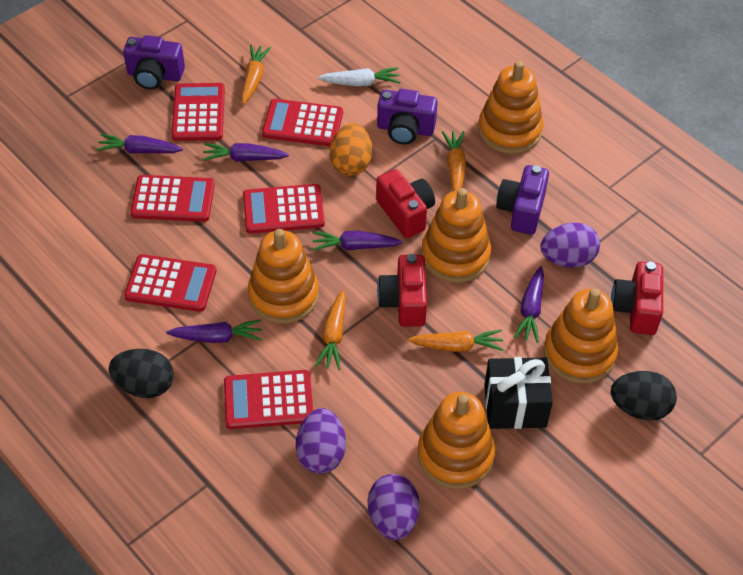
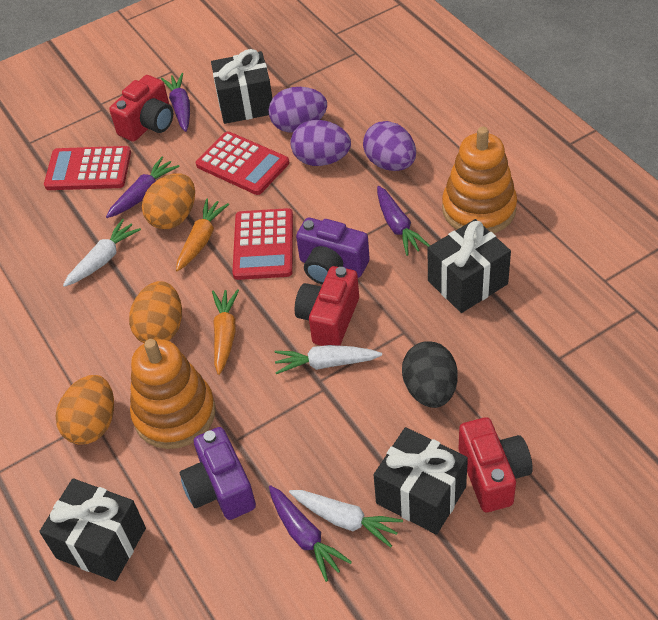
black egg: [109,349,174,398] [611,371,677,420] = 2 -> [402,341,458,408] = 1
black gift: [484,357,553,429] = 1 -> [39,478,146,582] [211,49,273,124] [374,427,468,535] [428,219,511,313] = 4
orange carrot: [241,45,271,104] [315,290,346,370] [408,329,504,352] [442,131,466,191] = 4 -> [176,199,229,272] [212,289,239,375] = 2
orange egg: [329,123,372,176] = 1 -> [55,375,114,444] [129,281,182,343] [142,173,195,229] = 3
orange stacking toy: [248,229,319,324] [417,392,495,489] [422,188,491,283] [478,61,543,154] [544,289,618,383] = 5 -> [130,339,216,449] [442,127,517,233] = 2
purple camera: [123,35,185,90] [377,89,438,144] [496,165,549,235] = 3 -> [180,427,256,520] [296,217,370,284] = 2
purple carrot: [96,134,183,153] [166,319,262,343] [202,143,289,162] [312,231,403,251] [513,266,544,343] = 5 -> [106,157,180,218] [161,73,190,132] [269,485,352,582] [377,186,430,256] = 4
red calculator: [124,254,216,312] [130,175,215,222] [171,83,225,141] [224,370,313,429] [243,184,325,234] [262,99,343,146] = 6 -> [44,146,131,190] [196,132,289,195] [232,208,293,280] = 3
white carrot: [318,67,400,87] = 1 -> [63,219,141,287] [274,345,382,374] [289,490,403,548] = 3

